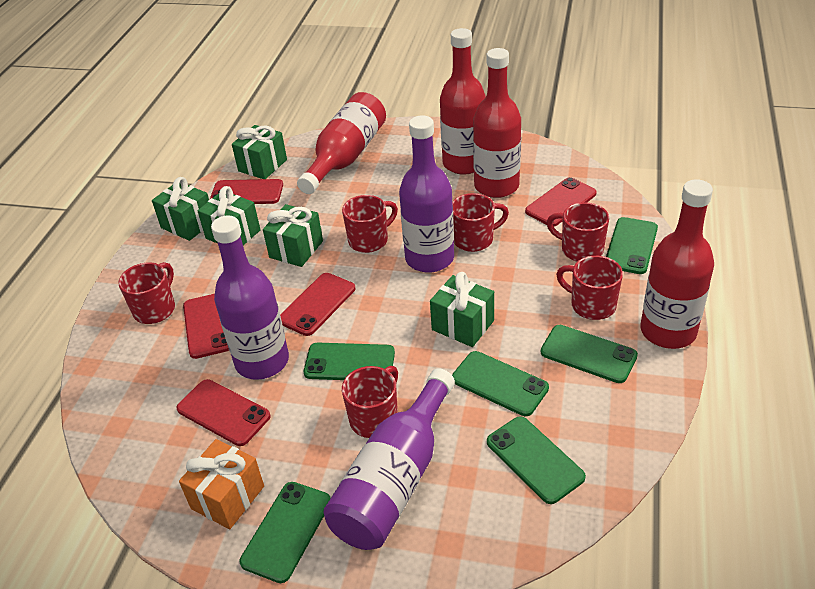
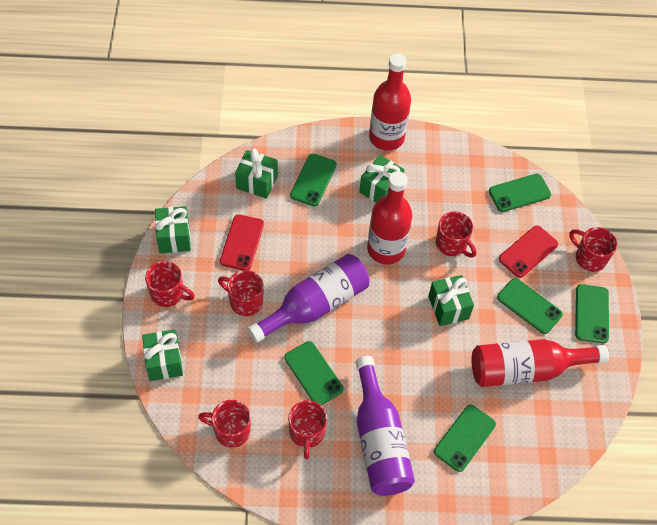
orange gift: [179,439,264,529] = 1 -> none = 0
purple bottle: [211,216,289,380] [323,368,455,550] [399,115,454,273] = 3 -> [247,254,370,343] [356,356,415,496] = 2
red bottle: [297,92,386,194] [440,28,486,174] [473,48,521,198] [640,179,714,349] = 4 -> [367,171,412,265] [369,53,411,151] [472,339,609,387] = 3
red phone: [176,379,271,446] [183,294,229,359] [210,179,283,204] [280,273,355,336] [525,177,597,227] = 5 -> [220,214,264,270] [499,226,558,278] = 2

